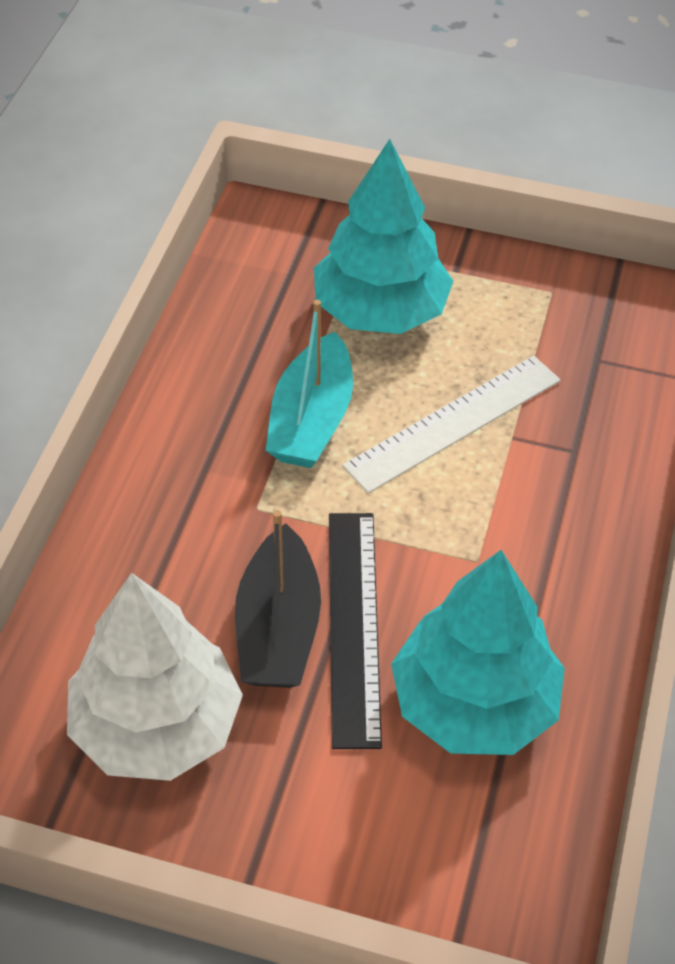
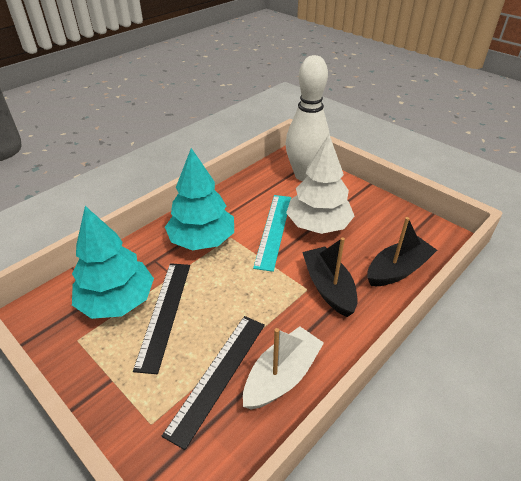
black boat: [235,510,321,688] = 1 -> [302,237,357,317] [367,217,437,286] = 2
black ruler: [329,513,382,749] = 1 -> [133,263,190,374] [162,316,265,450] = 2
turquoise boat: [266,300,353,468] = 1 -> none = 0
turquoise ruler: none = 0 -> [253,195,291,272] = 1
white boat: none = 0 -> [243,327,324,410] = 1
white bowling pin: none = 0 -> [286,55,330,181] = 1
white ruler: [342,356,561,493] = 1 -> none = 0

